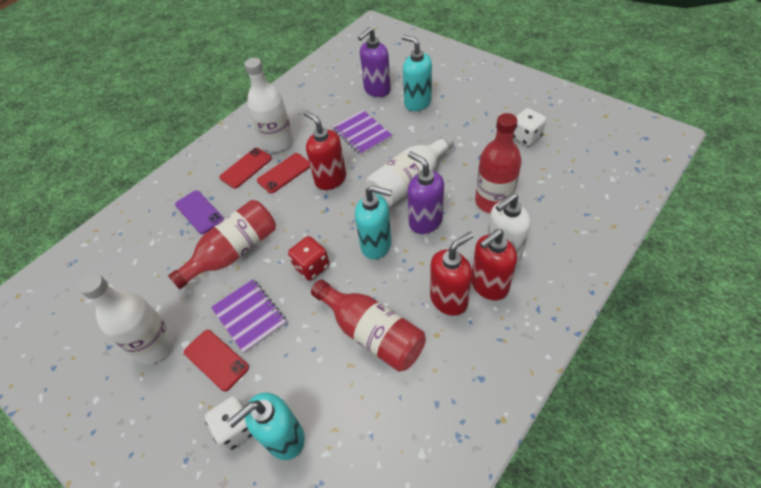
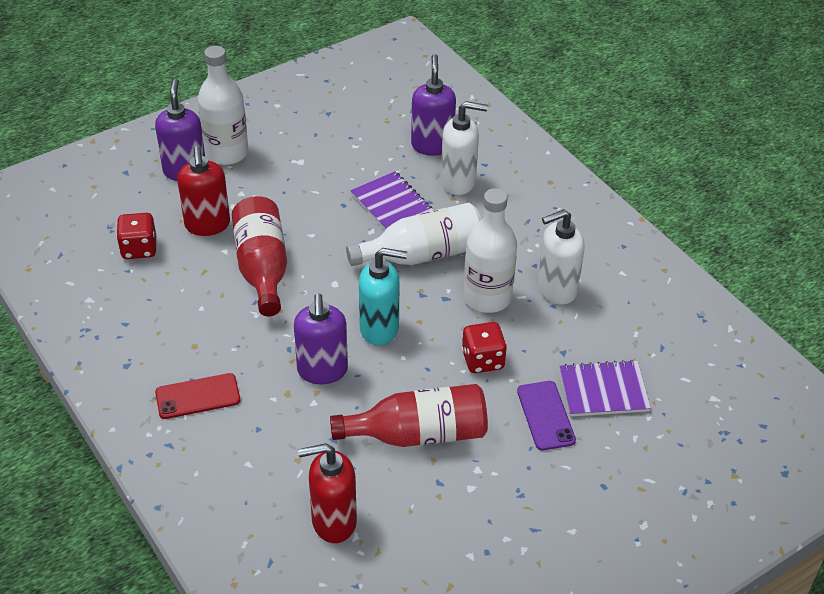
purple soap dispenser: [358,27,391,97] [407,151,444,234] = 2 -> [155,78,205,181] [294,293,348,384] [411,54,456,156] = 3
red bottle: [168,200,276,289] [311,280,426,372] [475,113,522,214] = 3 -> [232,196,287,316] [330,384,488,447] = 2
red dice: [288,236,329,280] = 1 -> [116,213,157,259] [462,322,507,373] = 2
red phone: [184,330,249,391] [219,148,272,188] [257,153,310,193] = 3 -> [155,373,240,419] = 1
red soap dispenser: [304,110,346,190] [430,232,474,316] [471,229,517,300] = 3 -> [177,146,230,236] [298,443,357,543] = 2
turquoise soap dispenser: [227,393,305,460] [355,185,392,259] [401,35,432,111] = 3 -> [359,248,407,346] = 1
white dice: [205,396,252,450] [513,108,546,146] = 2 -> none = 0
white soap dispenser: [487,193,531,264] = 1 -> [441,101,488,195] [538,209,585,305] = 2

